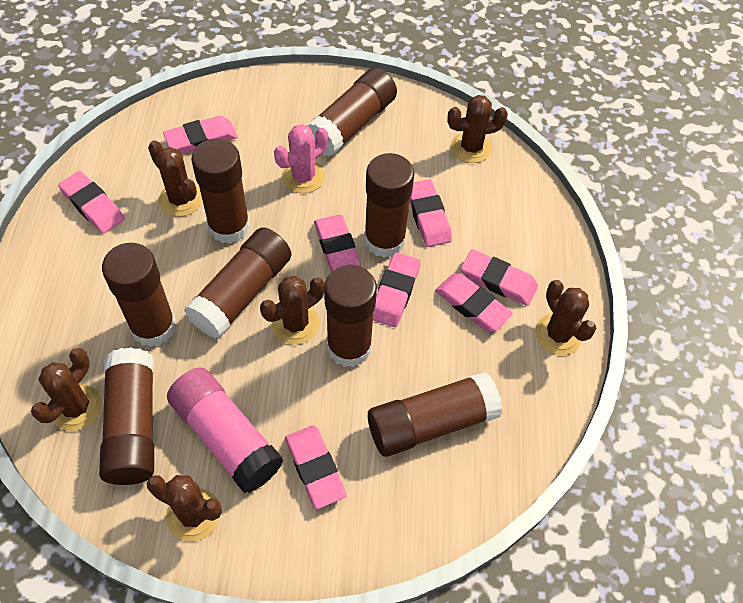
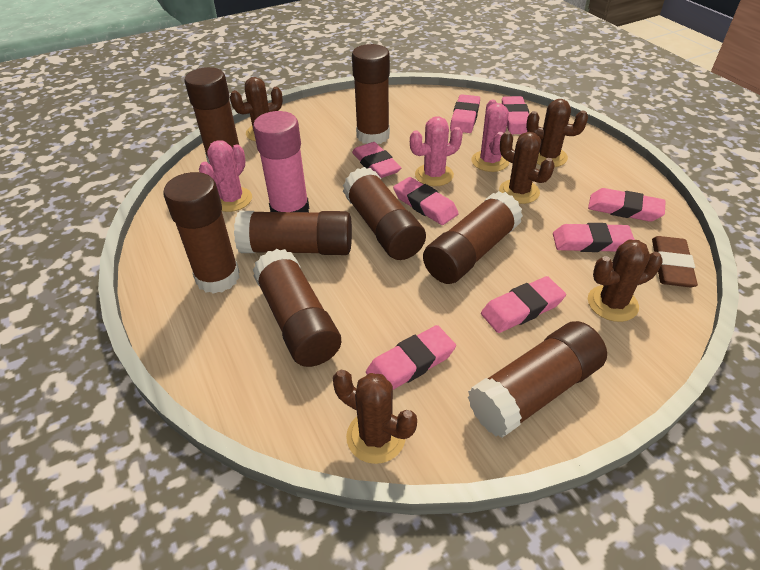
brown cactus: [31,348,102,431] [147,475,222,542] [148,140,202,217] [260,276,325,345] [447,95,508,163] [535,280,597,355] = 6 -> [230,77,283,141] [333,370,417,464] [499,131,555,204] [526,99,588,167] [588,240,663,322] = 5
brown eraser: none = 0 -> [652,236,698,288] = 1
pink cactus: [274,124,328,193] = 1 -> [199,140,252,212] [410,116,463,186] [471,99,509,172] = 3

